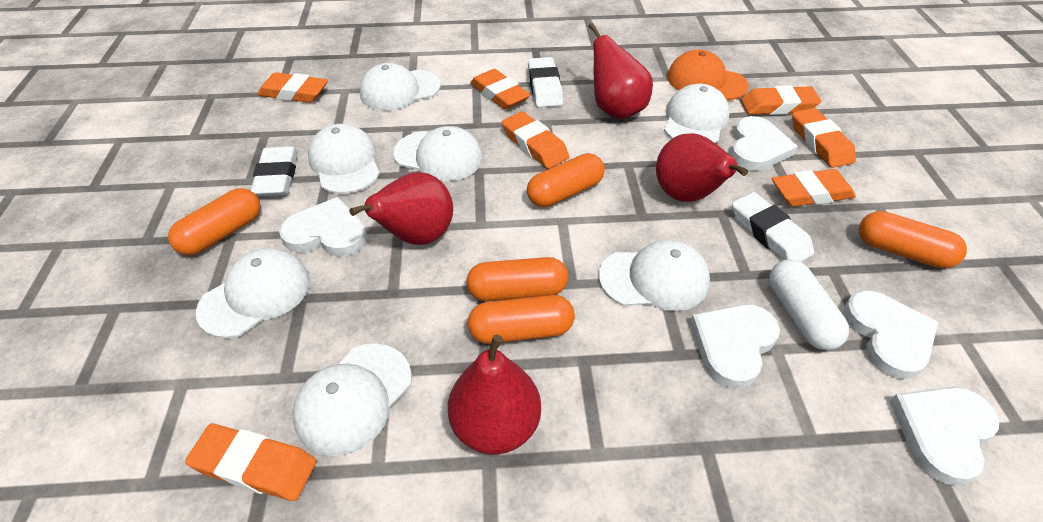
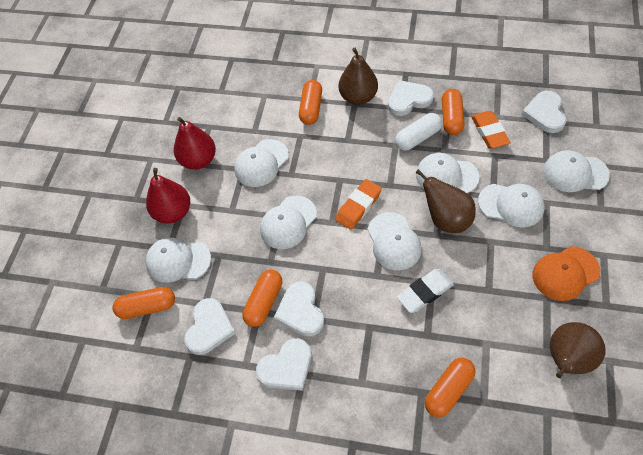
brown pear: none = 0 -> [339,48,378,105] [416,169,476,233] [550,322,606,378] = 3
orange eraser: [185,424,316,501] [257,72,328,103] [470,69,530,110] [502,111,569,169] [741,85,821,115] [772,169,856,207] [792,108,856,168] = 7 -> [335,179,382,230] [471,111,510,148] = 2
red pear: [349,172,453,245] [448,334,541,455] [588,23,653,119] [656,133,748,202] = 4 -> [146,168,190,224] [174,117,216,170] = 2
white eraser: [250,146,298,196] [528,57,563,107] [732,192,814,262] = 3 -> [396,269,454,313] = 1

